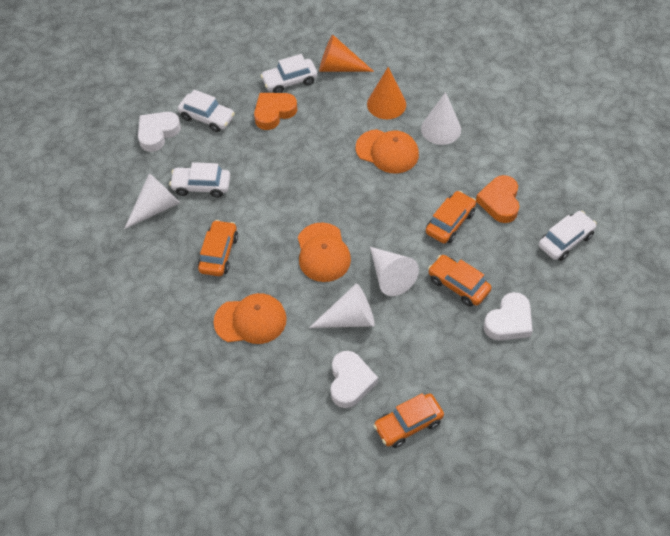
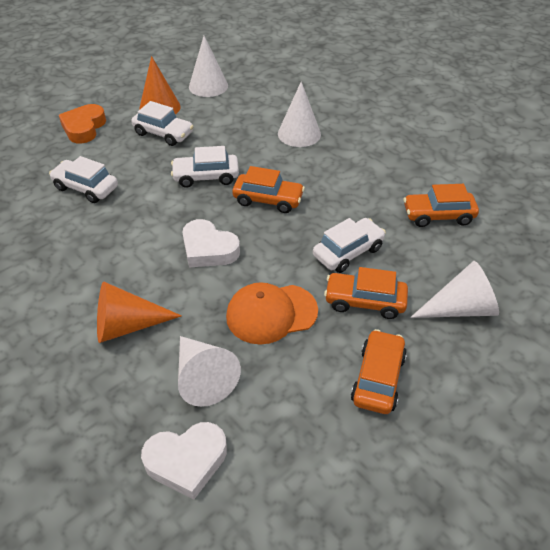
orange cap: [213,293,287,344] [298,222,351,282] [356,129,419,173] = 3 -> [226,282,318,345] = 1
orange heart: [254,93,297,130] [476,175,519,223] = 2 -> [59,104,106,144] = 1
white heart: [138,112,181,152] [331,351,378,408] [484,292,533,340] = 3 -> [141,422,227,499] [182,219,240,268] = 2

